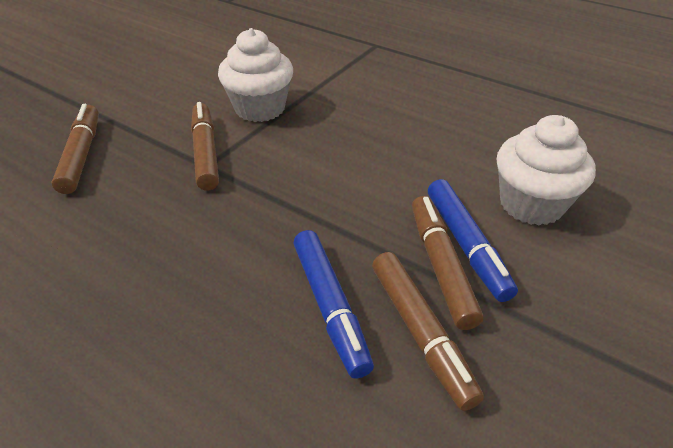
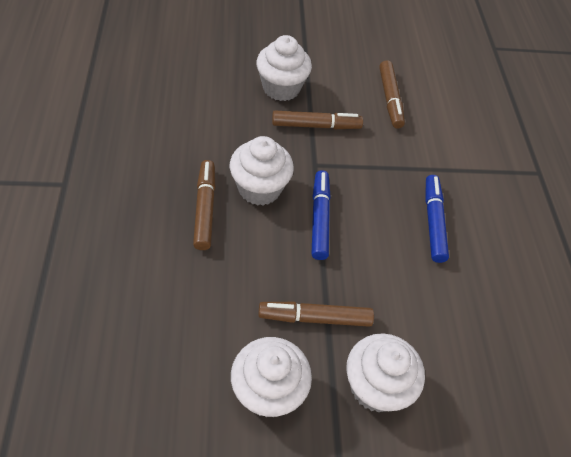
white cupcake: [218,28,293,122] [497,115,596,226] = 2 -> [230,136,294,206] [231,337,312,417] [256,35,312,101] [346,333,425,412] = 4

